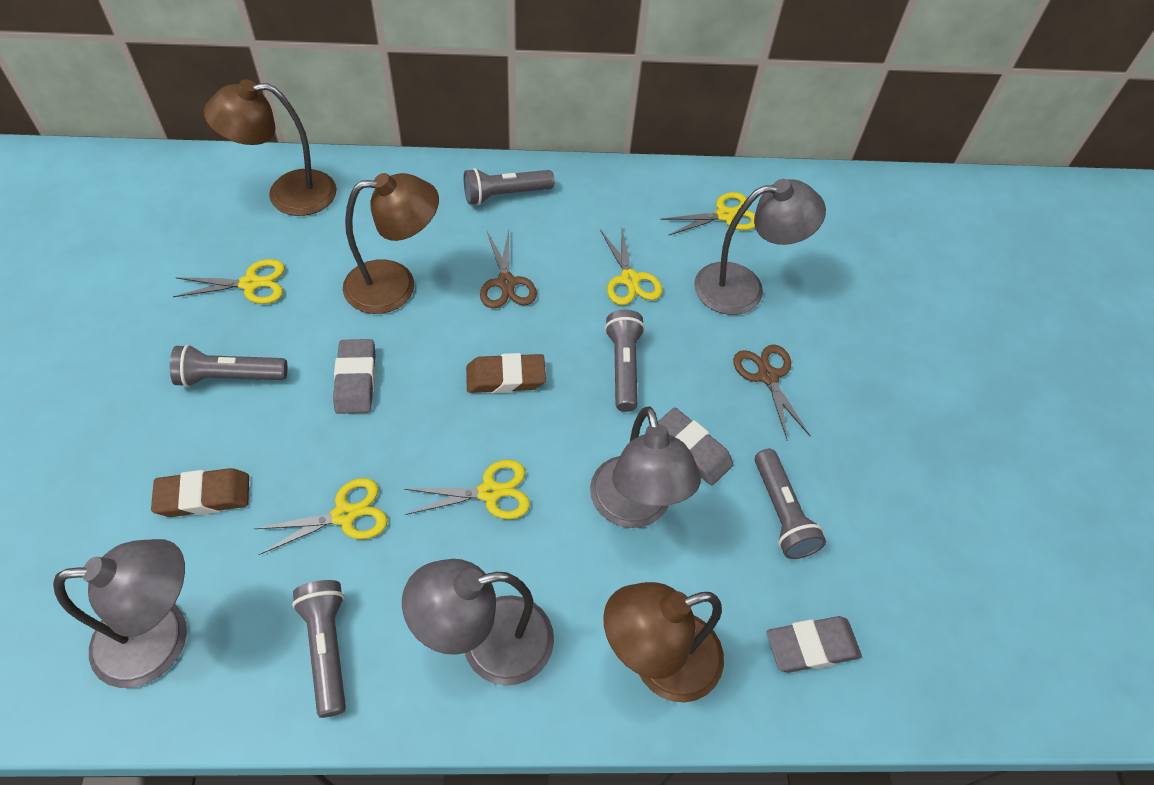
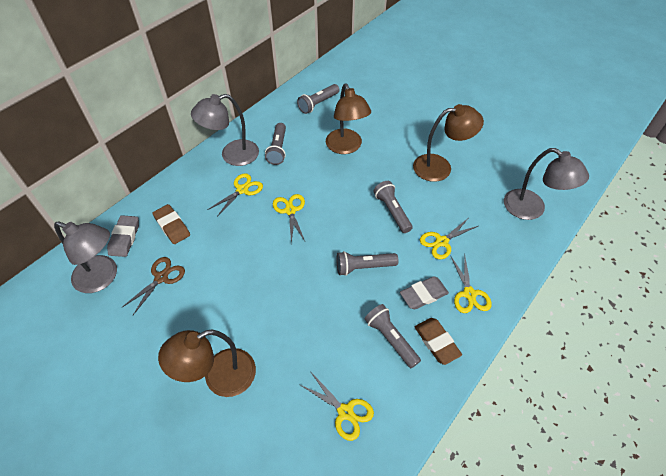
brown scissors: [480,230,537,308] [733,344,810,439] = 2 -> [121,257,185,315] = 1
grey eraser: [333,339,376,414] [658,408,733,485] [767,616,862,673] = 3 -> [107,215,139,257] [400,276,449,309] = 2
grey lamp: [53,539,187,688] [402,559,554,686] [590,406,701,528] [694,179,826,315] = 4 -> [54,221,117,293] [191,94,259,166] [504,148,589,220] = 3

